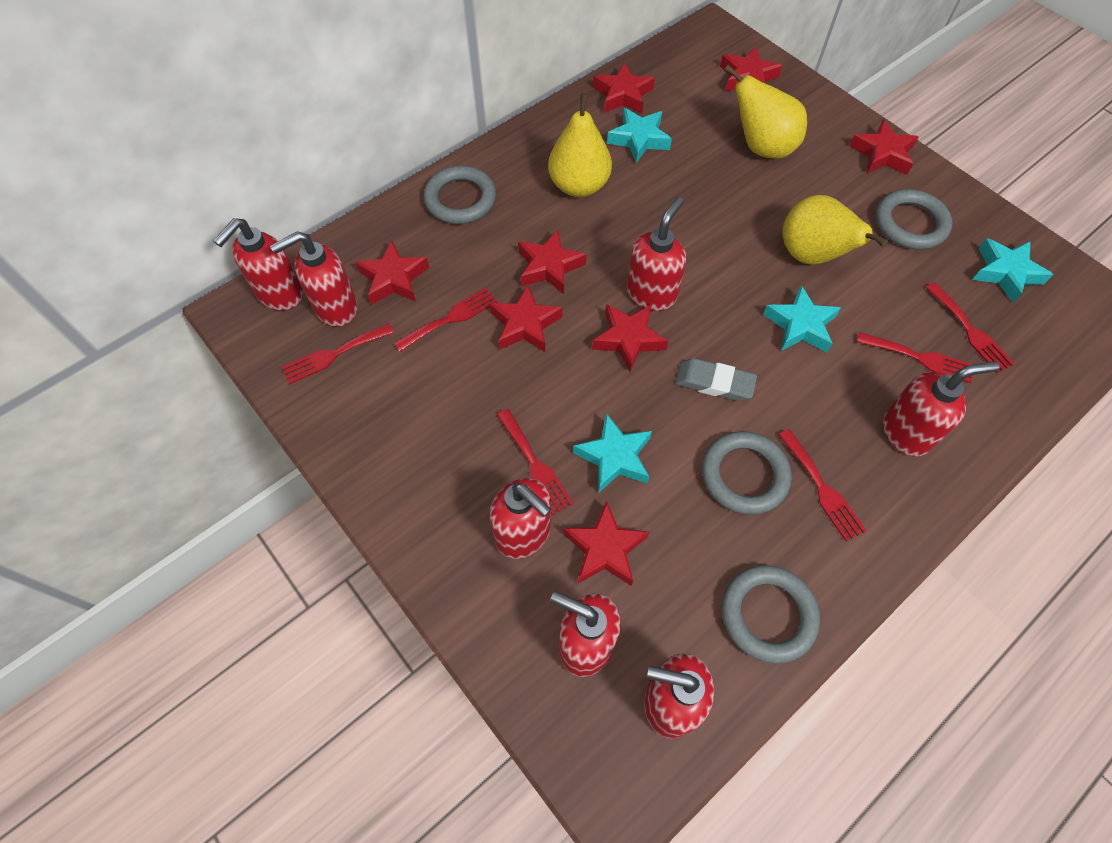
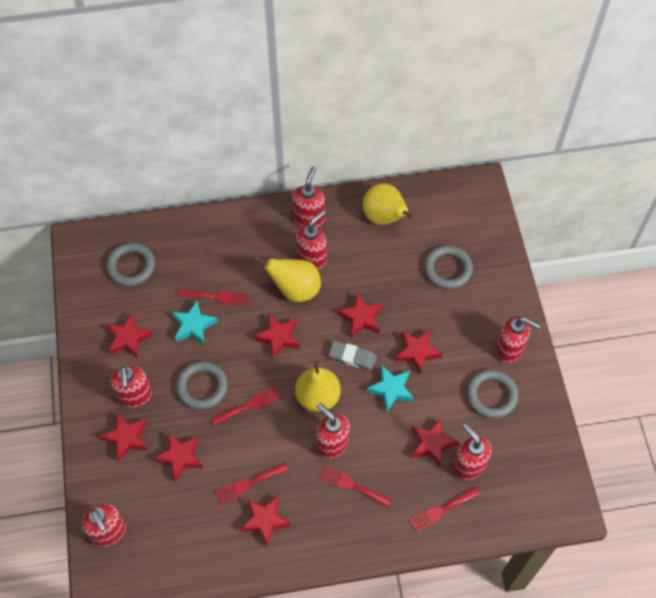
red fork: [281,323,394,385] [394,288,498,352] [497,409,573,515] [778,429,867,542] [857,332,973,383] [925,282,1014,373] = 6 -> [178,289,248,306] [211,386,281,426] [215,463,288,504] [319,465,392,507] [409,487,480,533] = 5
turquoise star: [573,413,652,493] [607,108,672,163] [763,285,841,352] [972,238,1053,303] = 4 -> [172,301,218,345] [367,365,414,413] = 2

